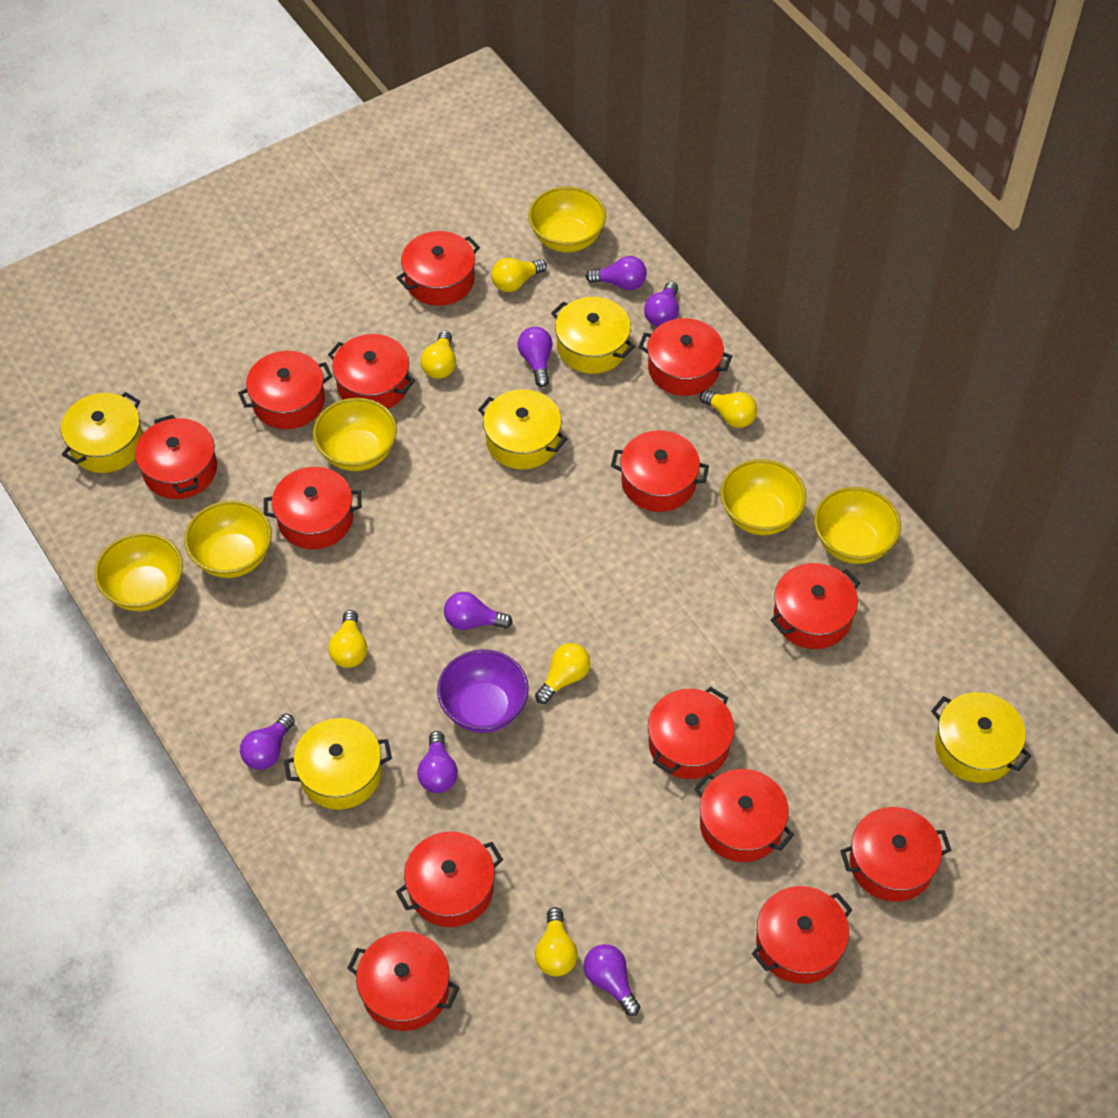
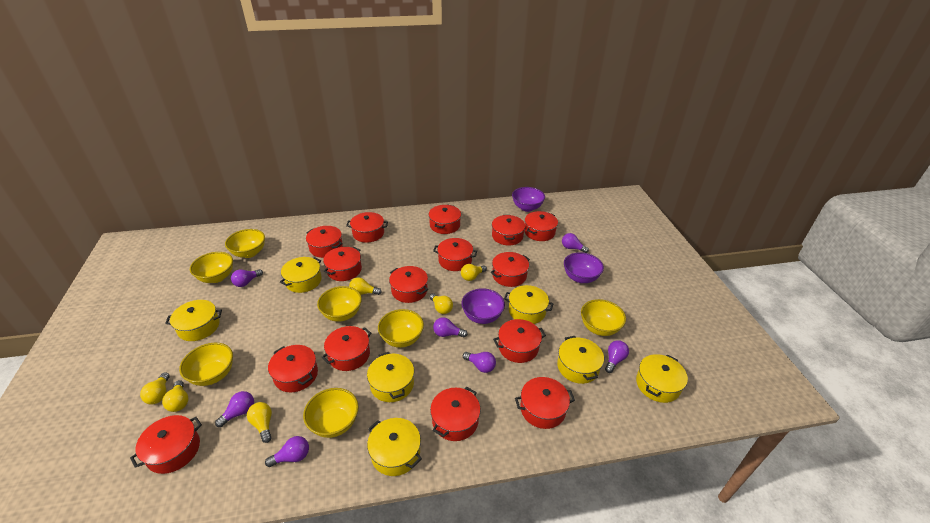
purple bowl: [437,649,529,733] = 1 -> [461,288,505,324] [512,187,545,212] [564,252,604,283] = 3
red pot: [135,415,217,499] [238,351,333,429] [264,467,362,549] [328,334,415,409] [347,931,460,1031] [396,832,503,927] [397,231,480,306] [611,430,709,512] [638,318,732,396] [648,687,735,779] [694,769,794,862] [752,886,852,984] [770,563,860,649] [840,807,951,902] = 14 -> [130,415,202,474] [268,345,318,393] [306,226,343,258] [321,326,371,371] [323,247,362,281] [346,212,388,243] [389,266,428,303] [429,204,461,234] [430,387,480,441] [433,238,477,271] [491,252,530,287] [492,215,525,246] [493,319,546,363] [515,377,575,429] [524,211,558,241] = 15
yellow bowl: [94,533,183,611] [184,501,272,578] [313,398,397,471] [528,187,606,252] [720,459,806,535] [814,487,901,564] = 6 -> [179,343,233,386] [190,252,233,283] [225,229,265,258] [303,388,359,438] [317,286,362,322] [378,309,424,348] [581,299,626,336] = 7
yellow pot: [61,392,143,473] [284,718,392,810] [478,389,567,470] [551,297,635,374] [931,692,1031,783] = 5 -> [165,300,222,341] [280,257,322,293] [367,352,414,402] [367,418,422,476] [504,285,553,324] [557,336,604,384] [636,354,688,403] = 7

